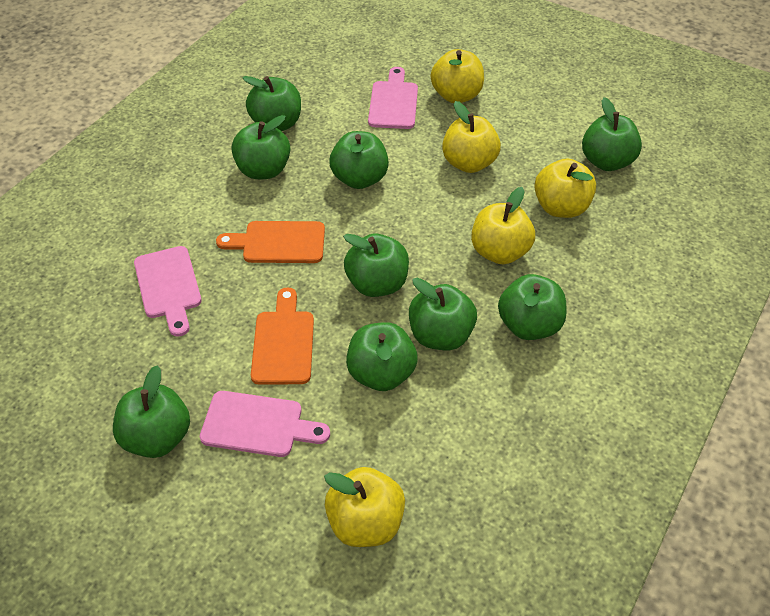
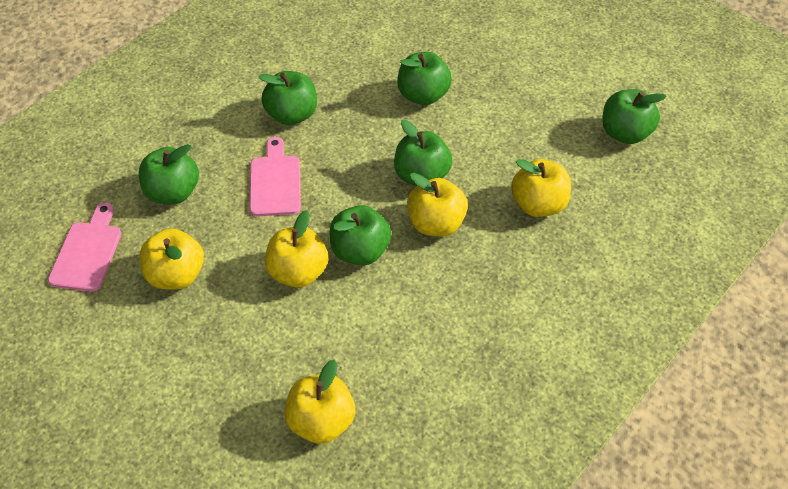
green apple: [113,365,190,458] [232,115,290,179] [243,76,301,131] [330,131,389,189] [343,234,409,297] [346,322,418,391] [409,278,477,350] [498,274,566,340] [582,97,642,171] = 9 -> [139,144,199,204] [259,71,317,125] [330,205,391,265] [394,120,452,186] [397,52,452,105] [602,89,667,144] = 6
orange cutting board: [216,221,325,263] [251,287,314,385] = 2 -> none = 0
pink cutting board: [134,246,202,337] [200,391,330,457] [368,67,418,129] = 3 -> [48,202,121,292] [250,137,301,216] = 2

